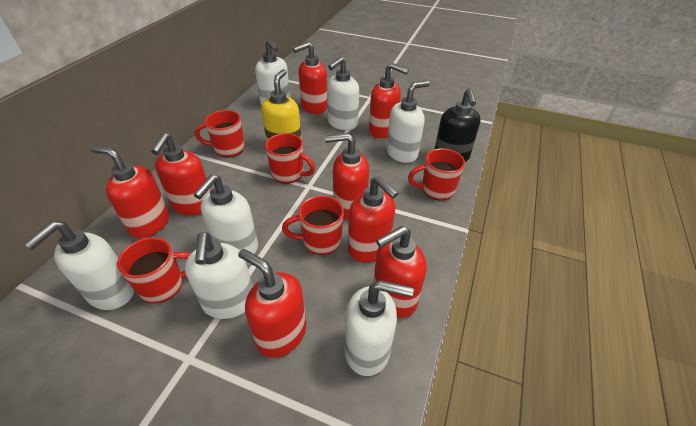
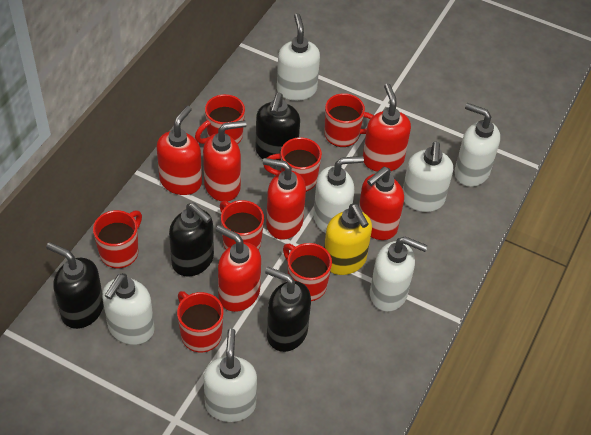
black soap dispenser: [435,88,481,162] = 1 -> [46,242,104,329] [169,203,214,277] [256,93,300,160] [265,267,311,352] = 4
red mug: [117,237,191,303] [195,110,245,157] [265,133,315,184] [282,196,344,255] [408,148,465,201] = 5 -> [93,210,142,269] [177,291,224,353] [195,94,245,144] [220,200,264,250] [264,137,322,192] [283,243,332,301] [325,93,374,147] = 7
red soap dispenser: [90,145,169,238] [151,133,210,215] [238,249,306,358] [293,42,327,114] [325,133,369,220] [348,176,398,263] [369,63,409,138] [373,226,426,318] = 8 -> [157,106,202,195] [203,120,246,201] [216,225,261,312] [263,158,306,240] [359,167,404,240] [363,83,411,172] = 6

